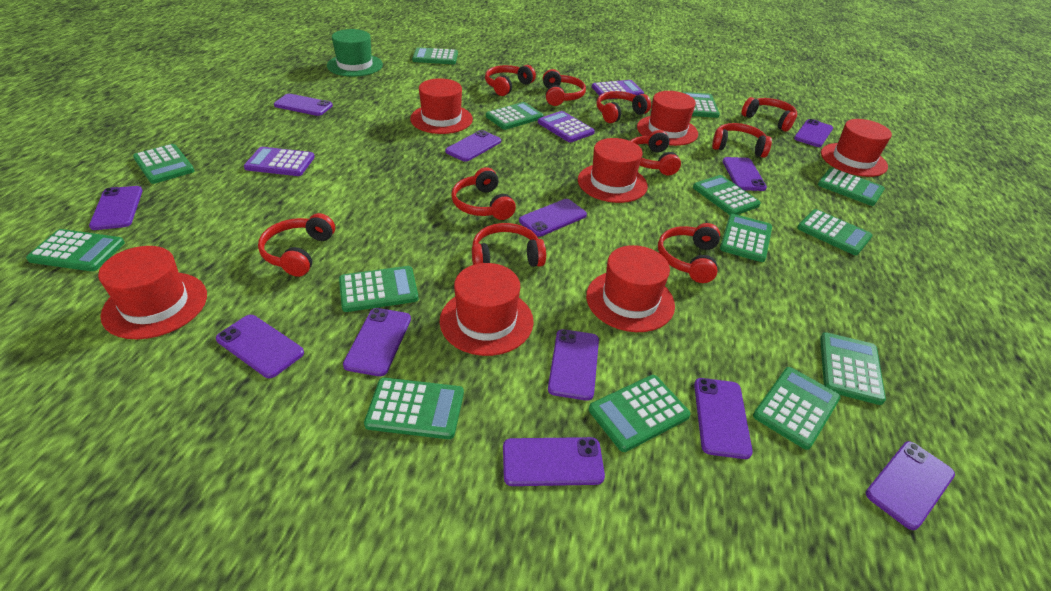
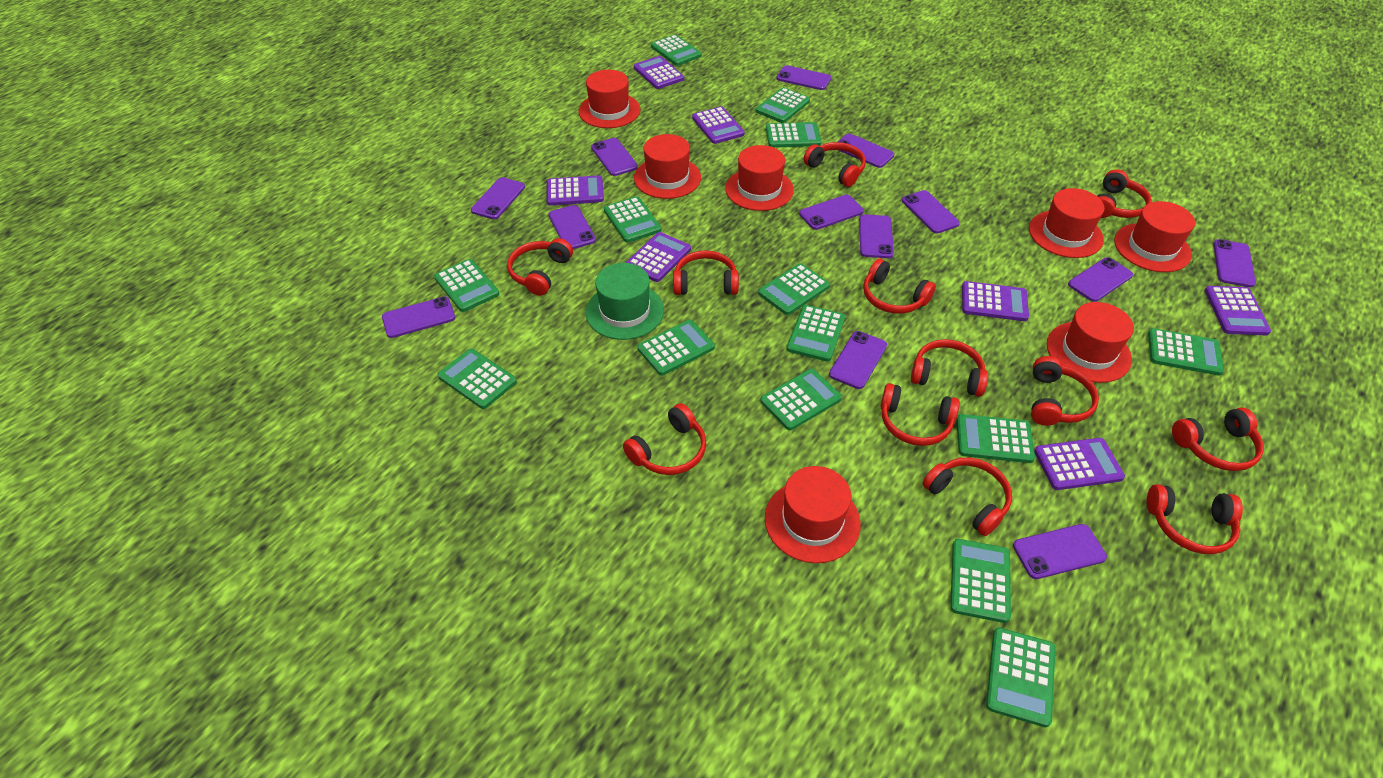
purple calculator: [244,147,315,176] [538,111,595,142] [592,80,644,100] = 3 -> [547,175,604,206] [626,232,691,282] [634,56,684,89] [692,106,745,144] [962,281,1029,321] [1034,438,1125,490] [1205,286,1271,335] = 7
purple phone: [89,186,143,230] [216,315,304,378] [274,94,333,116] [343,308,411,376] [445,130,501,162] [503,437,605,486] [519,199,587,237] [548,329,599,401] [694,378,753,459] [722,157,767,191] [794,119,833,147] [866,441,955,530] = 12 -> [382,297,455,338] [471,177,525,219] [549,205,596,249] [591,138,638,176] [777,65,831,90] [799,195,864,230] [829,331,887,389] [838,134,894,168] [859,214,894,258] [902,190,960,233] [1013,524,1107,579] [1068,257,1133,302] [1213,239,1256,287] = 13
red headphones: [258,213,335,277] [451,167,516,220] [472,223,546,267] [485,65,536,96] [543,69,586,106] [597,91,651,123] [631,130,681,176] [658,223,720,283] [712,123,772,158] [741,97,797,132] = 10 -> [507,238,573,296] [623,403,706,475] [673,250,739,295] [804,142,866,187] [863,259,936,314] [880,383,960,446] [911,339,988,397] [923,458,1012,536] [1031,356,1099,426] [1097,169,1152,218] [1147,484,1243,554] [1172,407,1264,471] = 12

